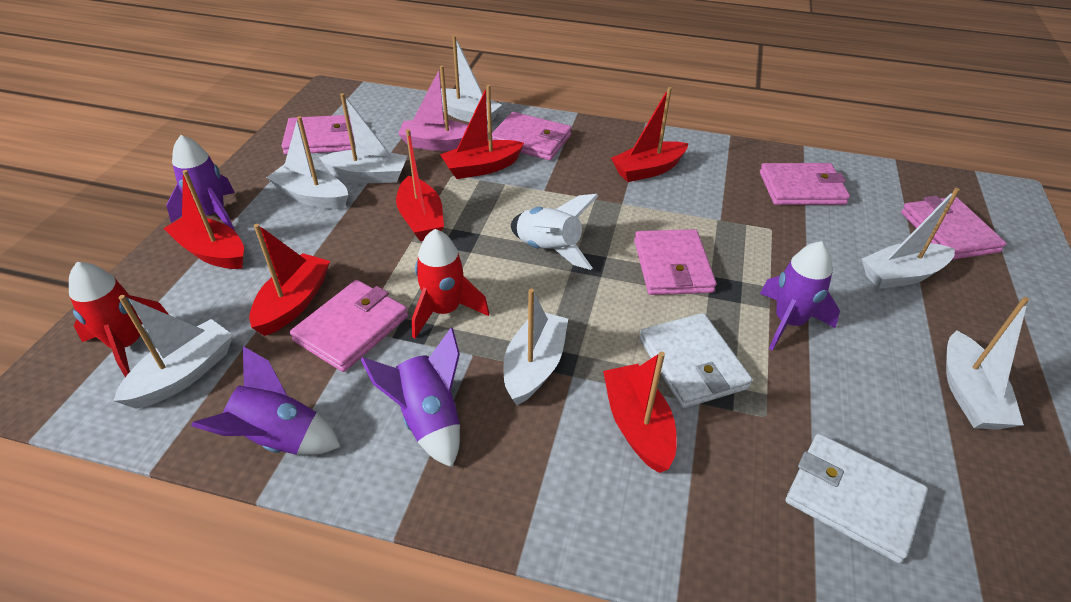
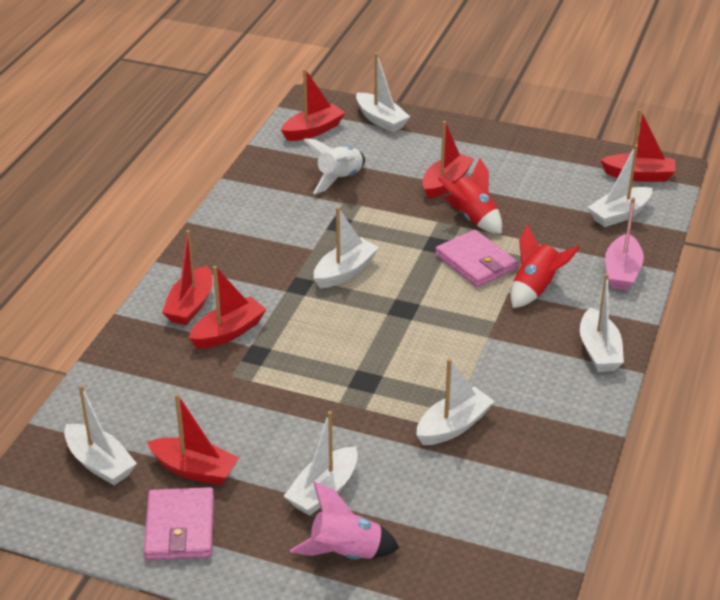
pink rocket: none = 0 -> [290,481,399,560] = 1
pink wallet: [282,115,355,155] [290,280,408,372] [492,112,572,160] [634,229,717,295] [760,163,850,205] [901,196,1006,260] = 6 -> [144,487,214,560] [435,230,518,287] = 2
purple rocket: [167,135,235,231] [191,346,341,455] [361,328,460,467] [760,241,840,351] = 4 -> none = 0
white wallet: [639,313,753,408] [786,434,928,564] = 2 -> none = 0

